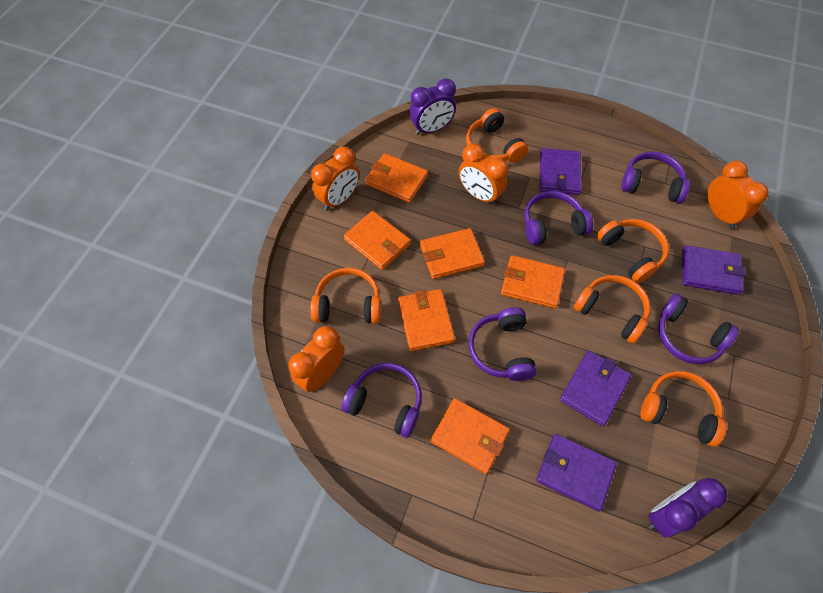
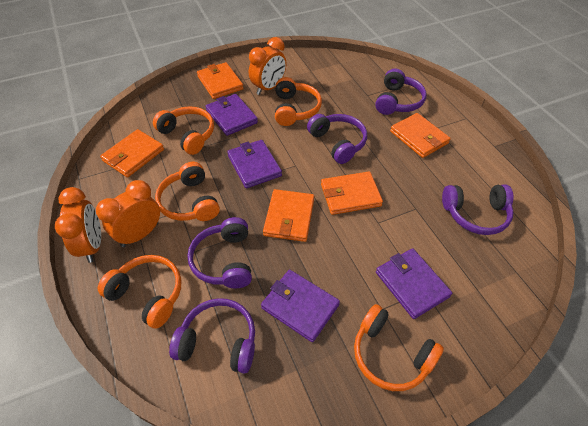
orange clock: [289,326,345,392] [311,147,359,211] [459,144,509,205] [707,160,769,229] = 4 -> [55,187,101,263] [96,180,160,247] [249,37,287,95] = 3
orange wallet: [344,211,411,270] [365,153,428,203] [398,289,455,351] [420,228,485,279] [430,398,510,474] [501,255,565,309] = 6 -> [100,129,164,178] [197,62,244,99] [263,189,314,242] [321,171,383,215] [390,113,451,158] = 5
purple clock: [409,79,456,135] [648,478,728,538] = 2 -> none = 0

